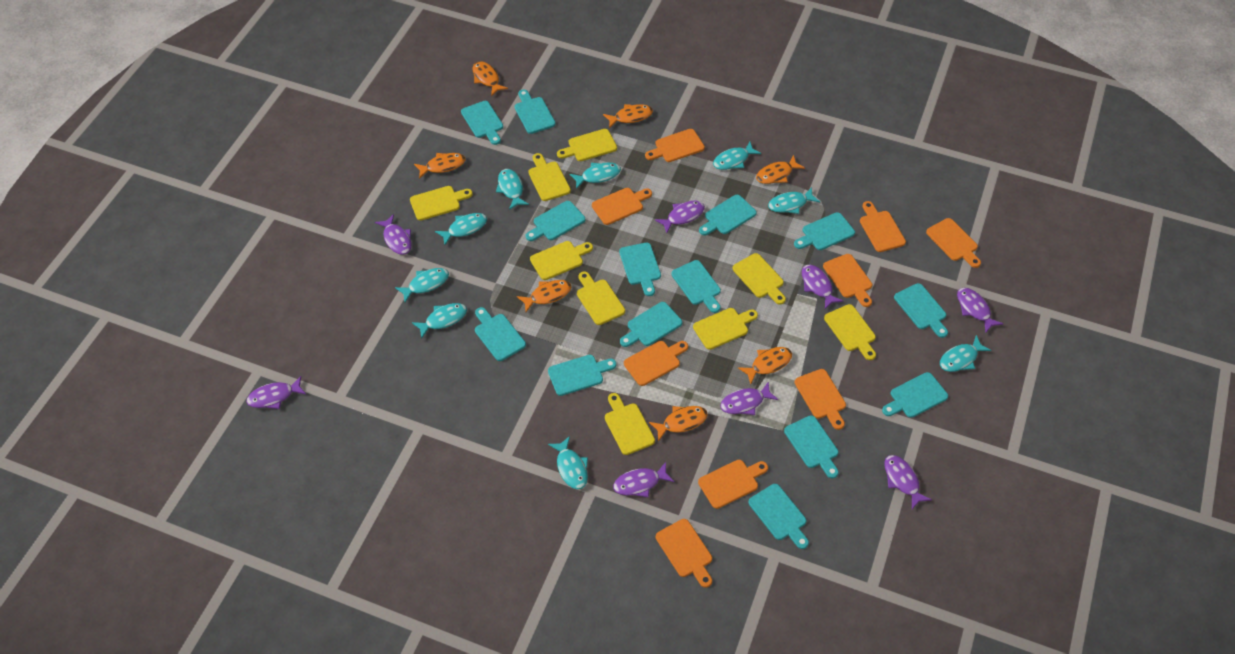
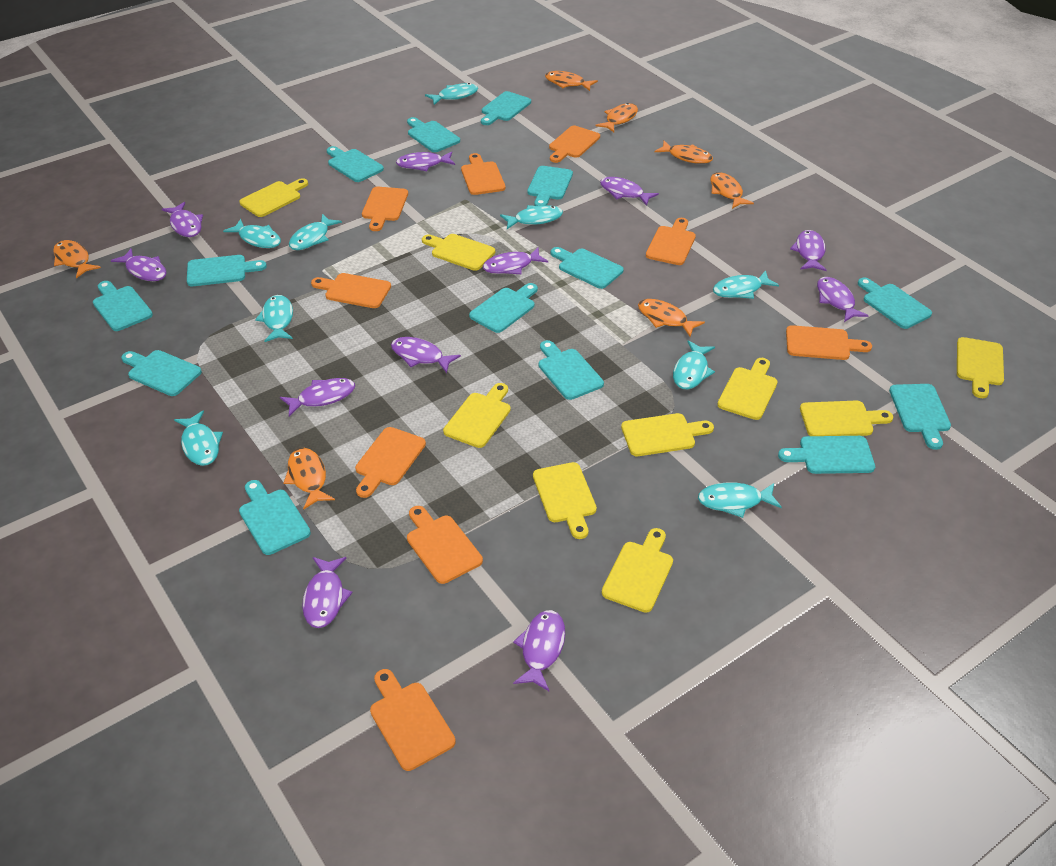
purple fish: [246,376,307,409] [375,214,412,255] [613,462,674,498] [655,201,705,233] [720,382,778,415] [802,265,843,309] [884,455,932,509] [957,288,1003,333] = 8 -> [111,248,167,281] [162,202,203,237] [280,378,355,416] [302,557,352,628] [391,337,461,373] [396,151,455,171] [483,248,548,274] [513,610,565,691] [600,177,659,206] [790,230,827,271] [817,277,869,322] = 11

